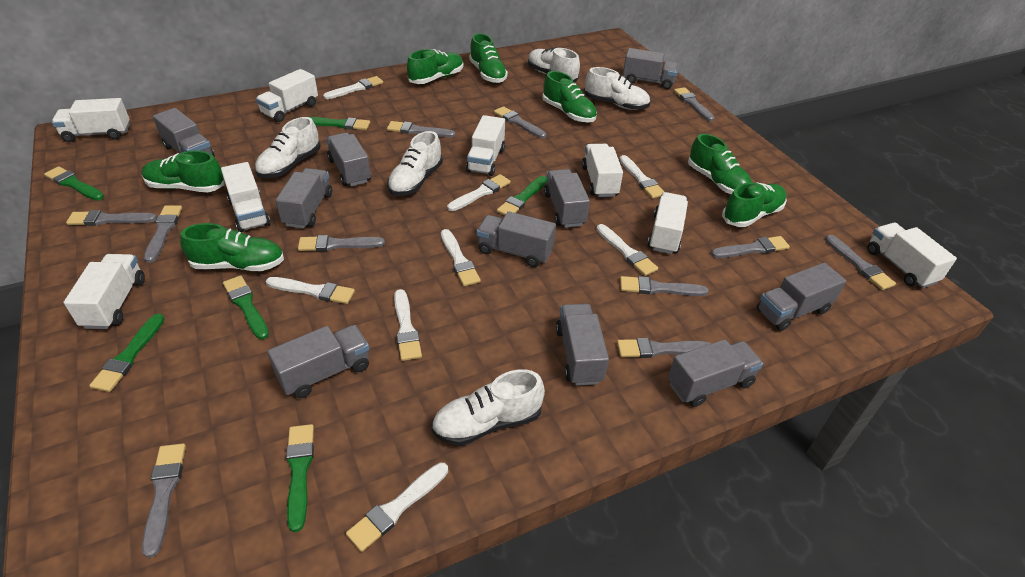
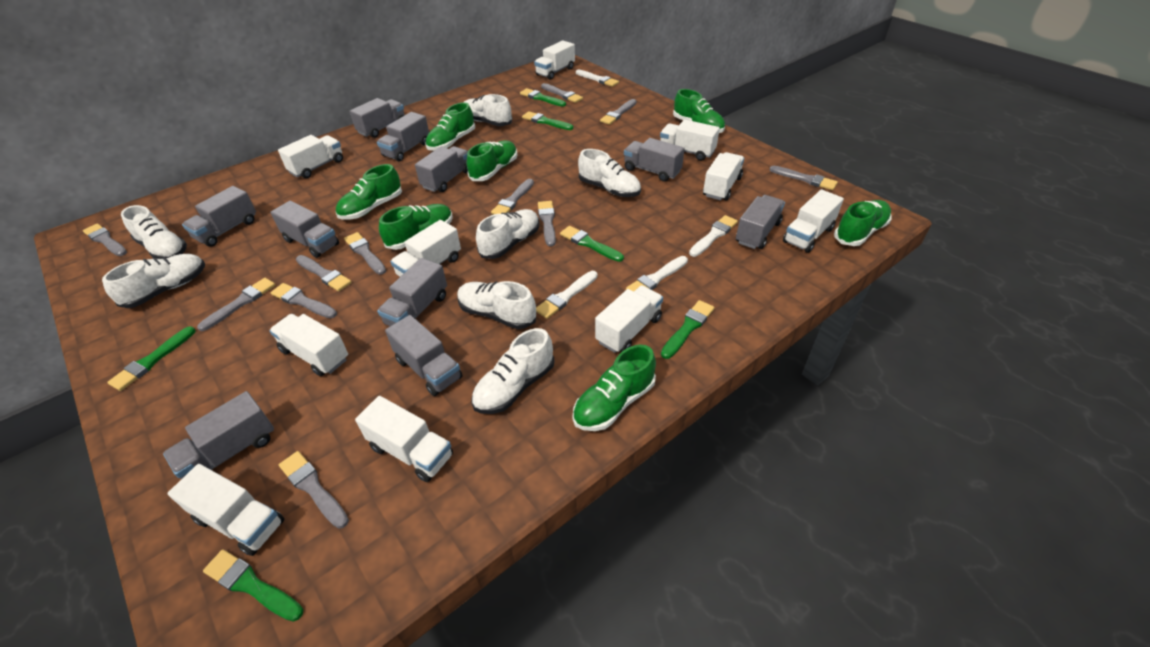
white brush: [266,277,355,304] [323,76,383,99] [346,462,448,552] [394,289,422,361] [441,229,481,286] [447,174,511,211] [596,224,658,276] [619,155,664,199] = 8 -> [536,271,598,319] [576,69,619,87] [626,256,688,292] [689,215,738,257] = 4
white shoe: [255,117,321,178] [387,131,443,196] [431,369,545,446] [528,47,580,82] [584,67,650,110] = 5 -> [102,254,205,308] [121,205,187,259] [457,281,536,329] [464,94,512,126] [471,328,555,414] [476,209,539,259] [578,149,641,197] = 7
white truck: [52,98,130,142] [63,254,145,329] [221,162,270,232] [256,69,318,122] [466,115,505,176] [582,144,623,197] [647,192,688,254] [867,223,957,288] = 8 -> [167,464,284,556] [269,314,348,376] [278,135,343,178] [355,396,453,482] [390,220,461,277] [534,40,575,80] [595,286,663,353] [660,120,720,161] [703,152,744,200] [783,189,844,253] = 10

